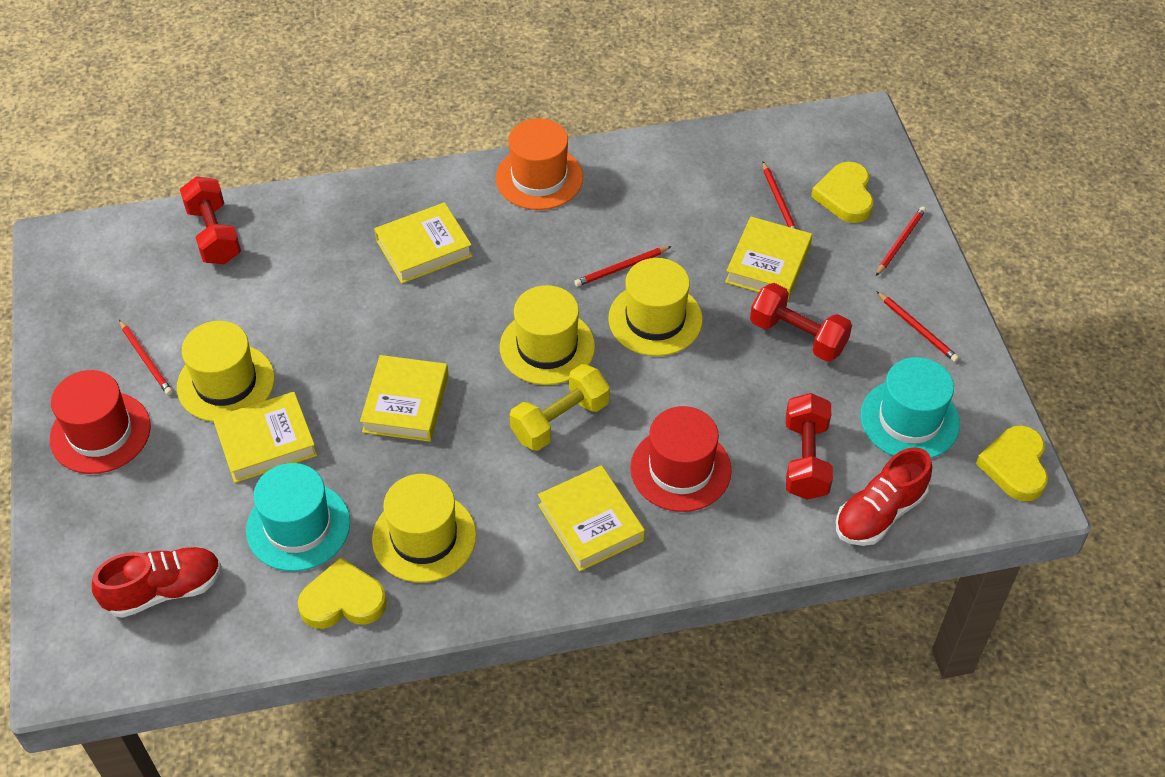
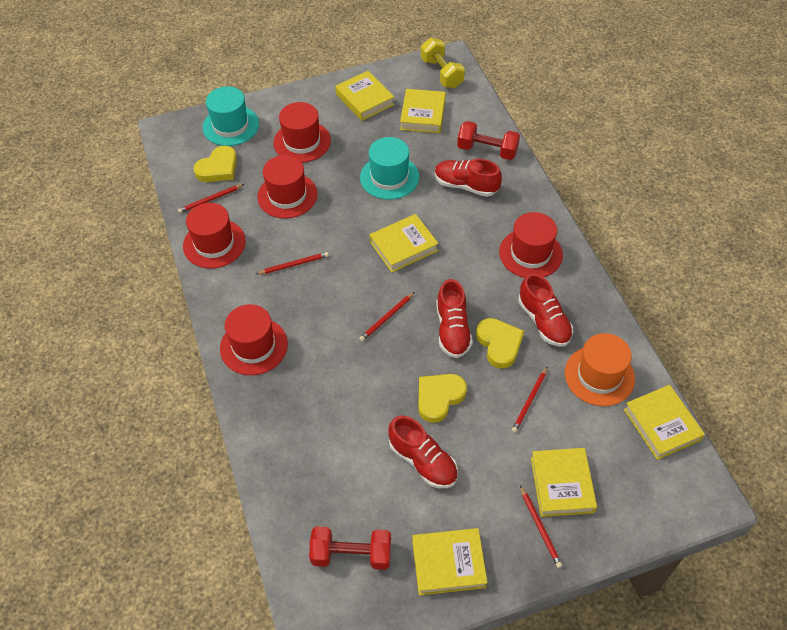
red dumbbell: [180,176,241,264] [750,283,852,362] [786,393,833,500] = 3 -> [309,526,391,570] [457,121,520,160] = 2
red hat: [50,370,151,474] [630,406,732,512] = 2 -> [183,203,246,268] [220,304,288,375] [257,155,318,219] [273,102,331,163] [499,212,563,278] = 5
red shoe: [92,547,221,618] [836,447,932,546] = 2 -> [388,416,458,488] [435,159,502,197] [436,279,473,358] [518,273,573,347] = 4
yellow book: [213,392,317,483] [360,355,449,442] [374,202,472,283] [538,465,645,571] [725,216,812,300] = 5 -> [335,71,394,121] [370,214,439,272] [400,89,446,133] [412,528,488,595] [531,448,597,517] [624,385,705,460] = 6
yellow hat: [177,321,275,422] [372,474,476,583] [500,285,595,385] [608,258,703,356] = 4 -> none = 0

